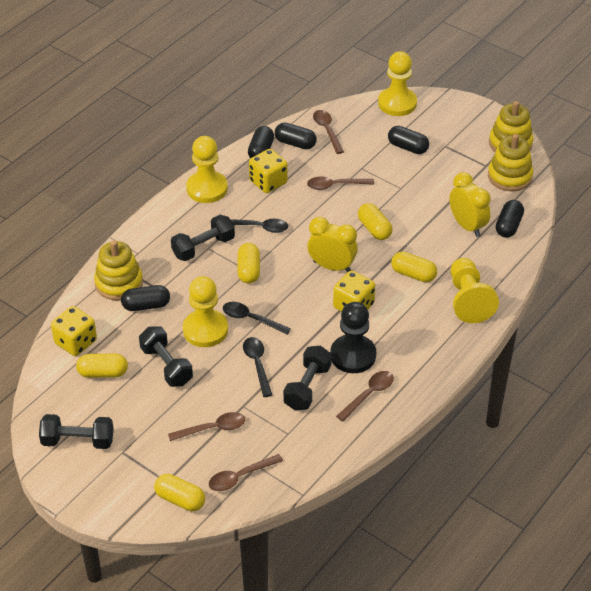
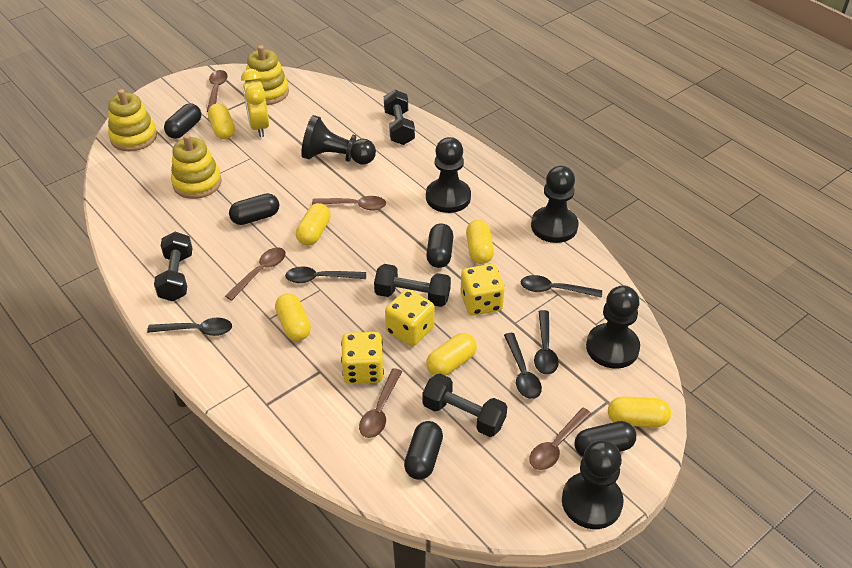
black pawn: [330,302,376,373] = 1 -> [301,115,376,164] [426,137,471,213] [531,166,578,243] [562,440,624,529] [586,285,640,369] = 5
black spoon: [223,302,291,335] [230,219,288,233] [243,337,272,397] = 3 -> [147,317,232,336] [285,266,366,283] [504,333,542,399] [521,275,602,298] [534,310,559,375] = 5
yellow capsule: [76,354,128,378] [154,474,205,511] [238,243,260,284] [358,203,392,240] [391,252,437,282] = 5 -> [208,103,235,139] [275,293,311,341] [296,203,331,246] [426,333,477,376] [466,220,494,264] [608,396,671,427] = 6
yellow clock: [307,217,358,272] [449,172,491,237] = 2 -> [241,69,269,137] = 1
yellow pawn: [183,276,228,347] [186,136,228,203] [378,51,417,116] [451,258,499,323] = 4 -> none = 0

